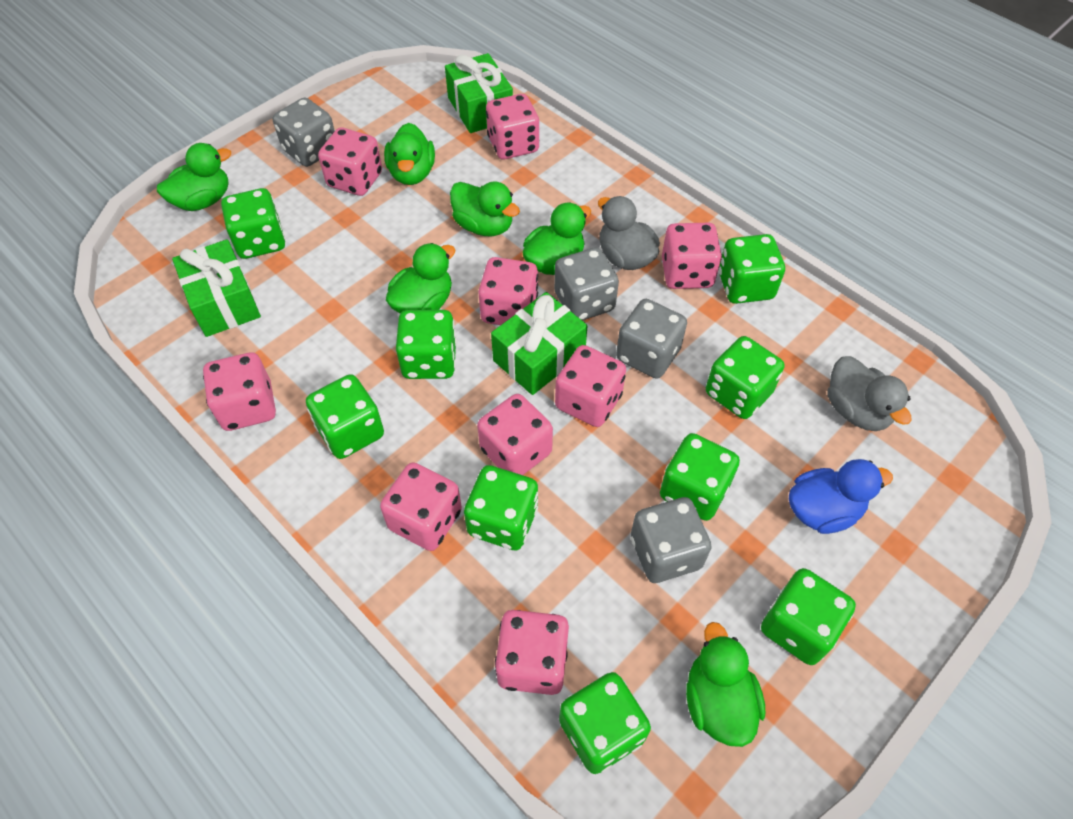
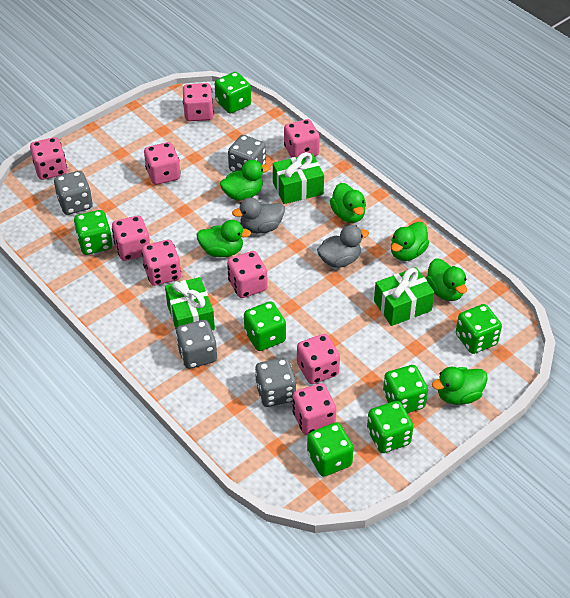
blue duck: [789,459,893,534] = 1 -> none = 0
green dice: [221,188,285,259] [306,374,384,459] [396,310,457,379] [464,465,538,551] [559,672,651,774] [660,433,740,521] [706,336,784,419] [719,234,785,304] [761,568,856,665] = 9 -> [74,210,113,255] [215,72,251,114] [244,301,286,351] [307,422,354,477] [367,401,413,453] [383,365,428,413] [456,304,502,354] = 7

